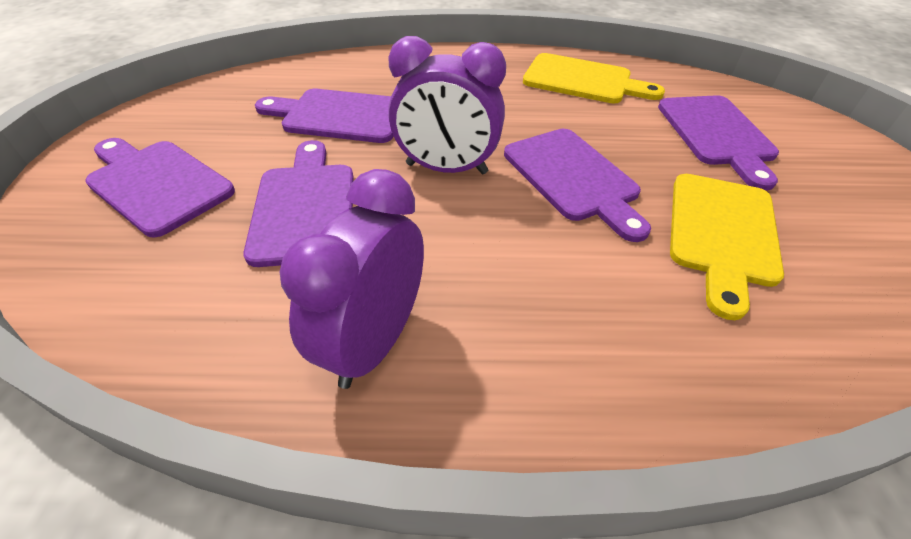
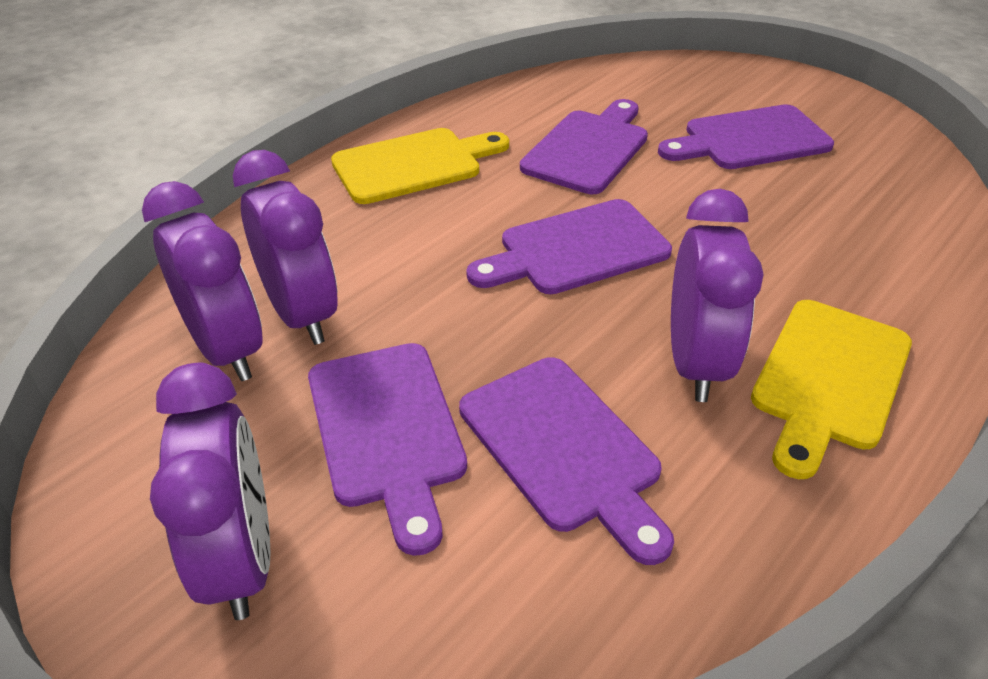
purple clock: [280,169,424,389] [388,36,506,174] = 2 -> [142,181,263,381] [150,362,270,620] [233,150,337,345] [671,189,764,402] = 4

